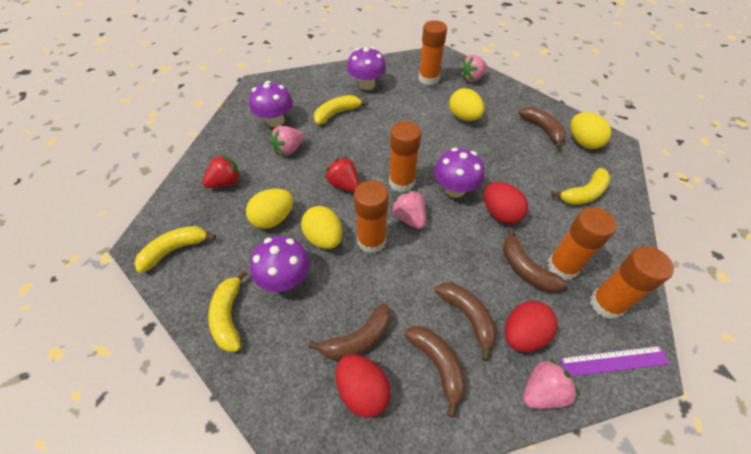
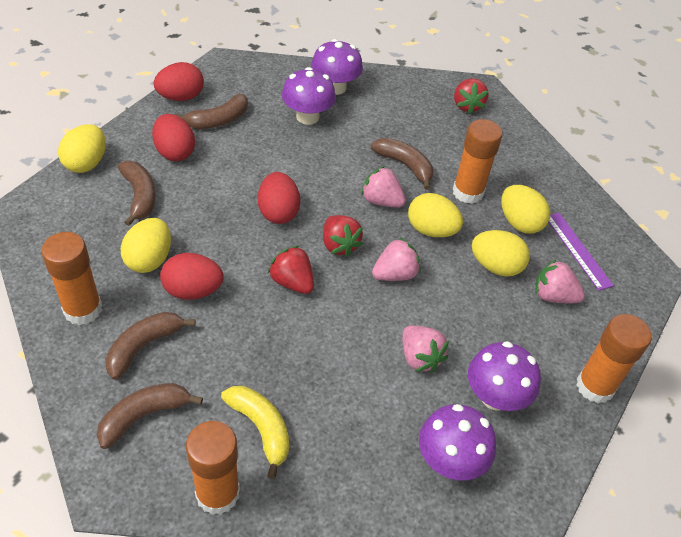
orange glue stick: [354,180,388,254] [389,121,421,192] [419,20,447,85] [547,207,617,280] [590,246,674,320] = 5 -> [41,232,102,325] [186,421,240,515] [453,119,503,204] [576,314,652,403] = 4
red egg: [335,354,391,418] [484,182,528,224] [504,301,558,352] = 3 -> [152,114,195,161] [154,62,204,101] [160,253,224,300] [258,172,300,224] = 4
red strawberry: [203,154,241,188] [325,156,359,192] = 2 -> [268,246,314,294] [323,215,363,257] [454,78,488,114] = 3
yellow banana: [134,226,216,273] [208,270,247,352] [314,95,368,125] [551,168,611,205] = 4 -> [221,386,289,479] = 1
yellow egg: [246,189,293,229] [301,206,342,249] [449,88,484,121] [571,112,611,149] = 4 -> [58,124,106,173] [121,218,171,273] [408,193,463,237] [472,230,530,277] [501,185,551,234] = 5

